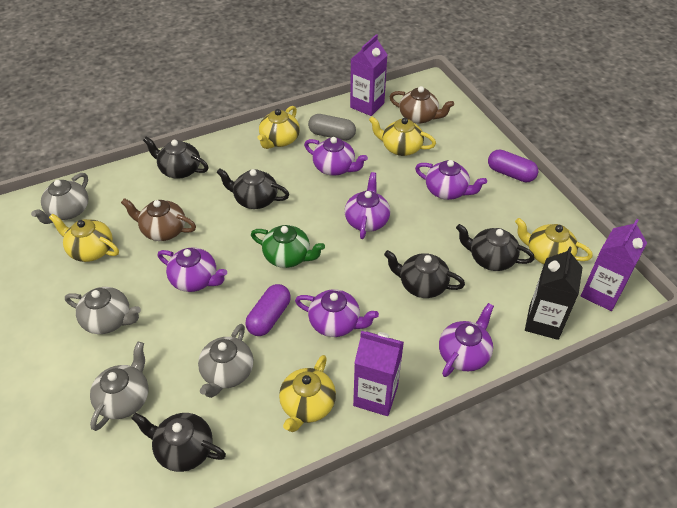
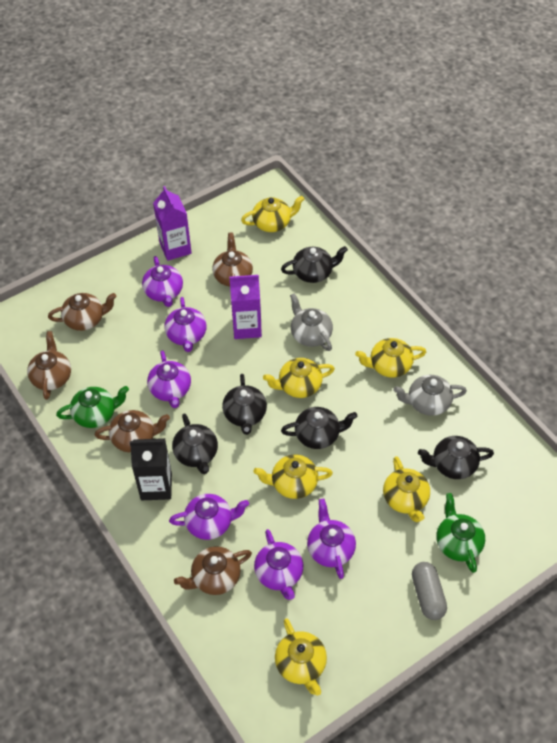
brown teapot: [121,198,196,241] [390,86,454,124] = 2 -> [27,331,71,400] [48,293,117,331] [94,410,170,452] [174,546,252,595] [212,233,253,287] = 5
green teapot: [251,225,325,268] = 1 -> [56,386,129,428] [436,493,485,573] = 2
grey teapot: [31,173,88,224] [65,287,141,334] [90,342,148,431] [198,324,253,398] = 4 -> [290,293,333,351] [393,375,467,416] = 2
purple capsule: [246,284,291,336] [488,150,538,182] = 2 -> none = 0
purple carton: [350,34,387,116] [353,331,404,416] [581,219,647,311] = 3 -> [153,186,192,261] [229,275,262,339] = 2
yellow teapot: [49,214,119,262] [258,106,300,149] [279,355,336,432] [369,117,436,156] [515,218,593,264] = 5 -> [241,196,304,232] [253,454,333,499] [263,358,335,398] [275,618,327,696] [355,338,426,378] [383,456,430,522] = 6

